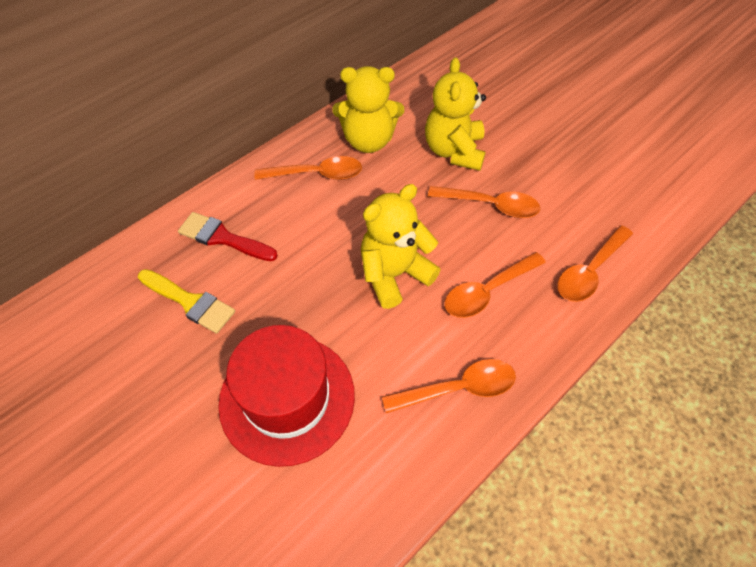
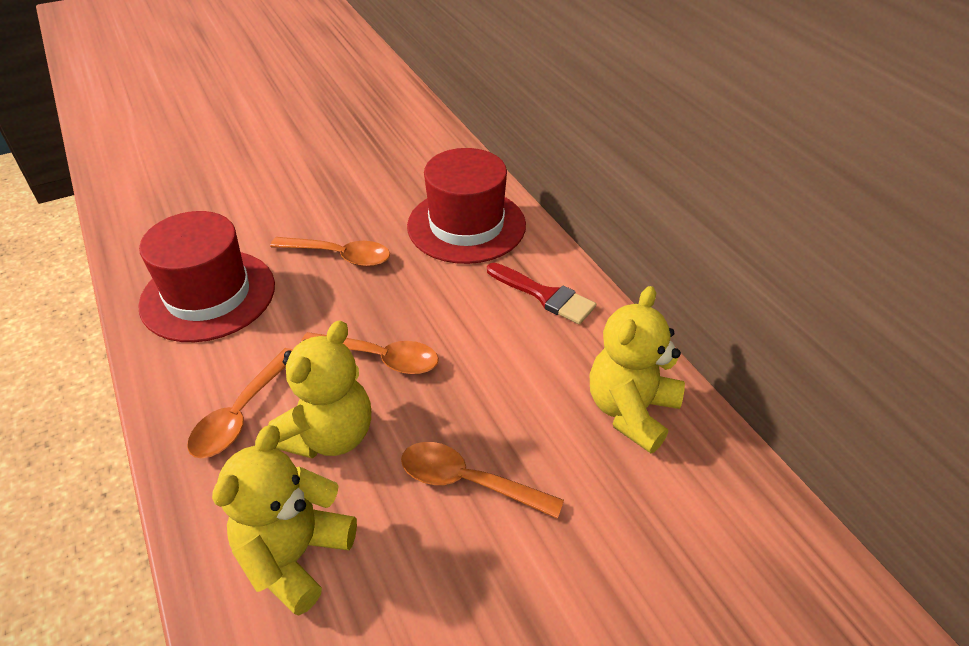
orange spoon: [254,156,362,180] [382,359,516,413] [428,186,540,218] [445,252,546,318] [558,225,633,302] = 5 -> [187,348,292,459] [270,237,390,267] [300,332,439,374] [401,442,564,519] = 4
red hat: [218,325,355,467] = 1 -> [138,211,275,342] [407,148,526,264] = 2
yellow brush: [138,269,235,334] = 1 -> none = 0

